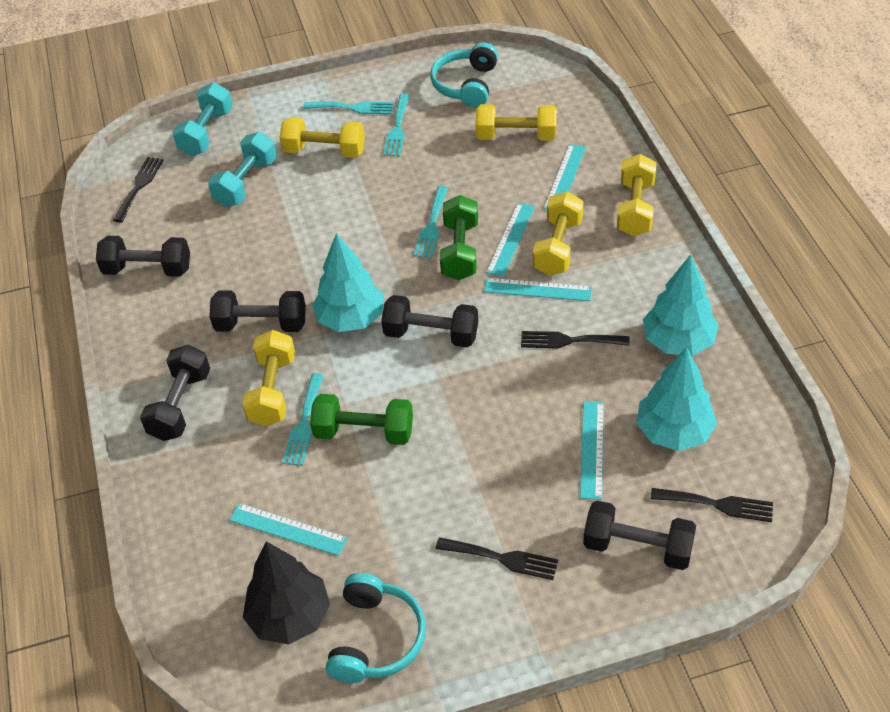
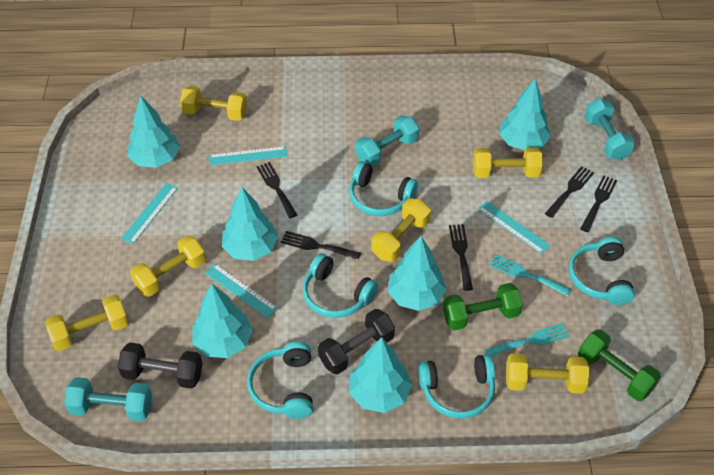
black dumbbell: [96,236,190,277] [140,345,210,441] [209,290,306,332] [381,295,478,348] [583,500,696,570] = 5 -> [118,342,203,389] [318,309,395,374] = 2
black fork: [113,157,164,223] [435,537,558,580] [521,331,630,349] [651,488,773,522] = 4 -> [256,162,297,218] [281,231,361,260] [449,224,473,291] [545,166,594,218] [580,175,617,232] = 5
black tree: [243,541,330,644] = 1 -> none = 0
turquoise dumbbell: [172,83,233,156] [208,132,277,207] = 2 -> [64,377,152,421] [355,115,419,166] [585,98,635,161] = 3
turquoise fork: [282,373,324,466] [303,101,393,114] [383,94,410,157] [414,186,448,258] = 4 -> [485,323,570,357] [489,255,571,296] = 2
turquoise headphones: [326,573,426,683] [430,42,498,108] = 2 -> [247,342,313,419] [303,253,378,318] [349,161,418,216] [418,354,495,418] [569,237,635,305] = 5
turquoise ruler: [229,503,348,556] [484,278,592,301] [486,203,535,277] [544,144,586,210] [580,401,604,500] = 5 -> [121,183,178,244] [205,263,278,318] [209,146,287,165] [478,201,551,254] = 4
turquoise tree: [312,233,384,332] [636,347,717,451] [643,254,719,356] = 3 -> [127,95,180,168] [192,284,253,358] [222,187,278,261] [349,337,412,413] [388,236,447,311] [499,78,551,150] = 6
yellow dumbbell: [242,330,295,426] [279,117,365,158] [475,104,557,141] [533,191,584,276] [617,154,657,237] = 5 -> [45,295,129,351] [130,235,206,297] [180,86,247,121] [371,198,431,262] [473,147,543,178] [506,353,589,394] = 6

